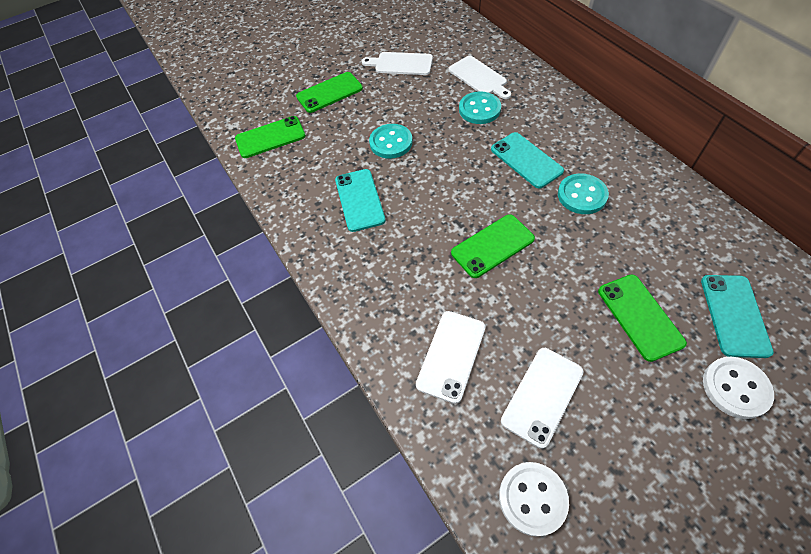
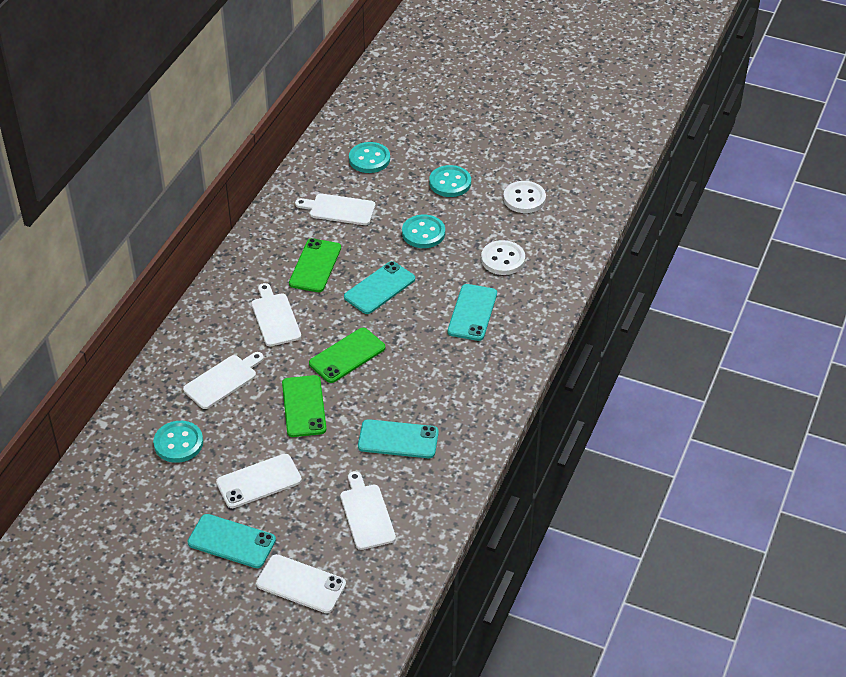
green phone: [235,116,306,158] [296,72,363,113] [451,214,535,278] [598,274,687,362] = 4 -> [282,375,326,437] [289,238,341,292] [309,328,385,383] = 3
turquoise button: [369,124,413,159] [459,91,501,124] [558,173,609,214] = 3 -> [153,421,203,463] [349,142,390,173] [402,215,445,248] [429,165,471,197] = 4
turquoise phone: [335,169,386,232] [491,132,564,188] [701,275,774,358] = 3 -> [188,514,276,568] [344,261,415,314] [358,419,439,458] [448,284,497,341] = 4
white cutting board: [362,52,433,75] [449,56,511,99] = 2 -> [183,352,264,409] [251,283,301,346] [295,194,375,225] [340,471,396,550] = 4

